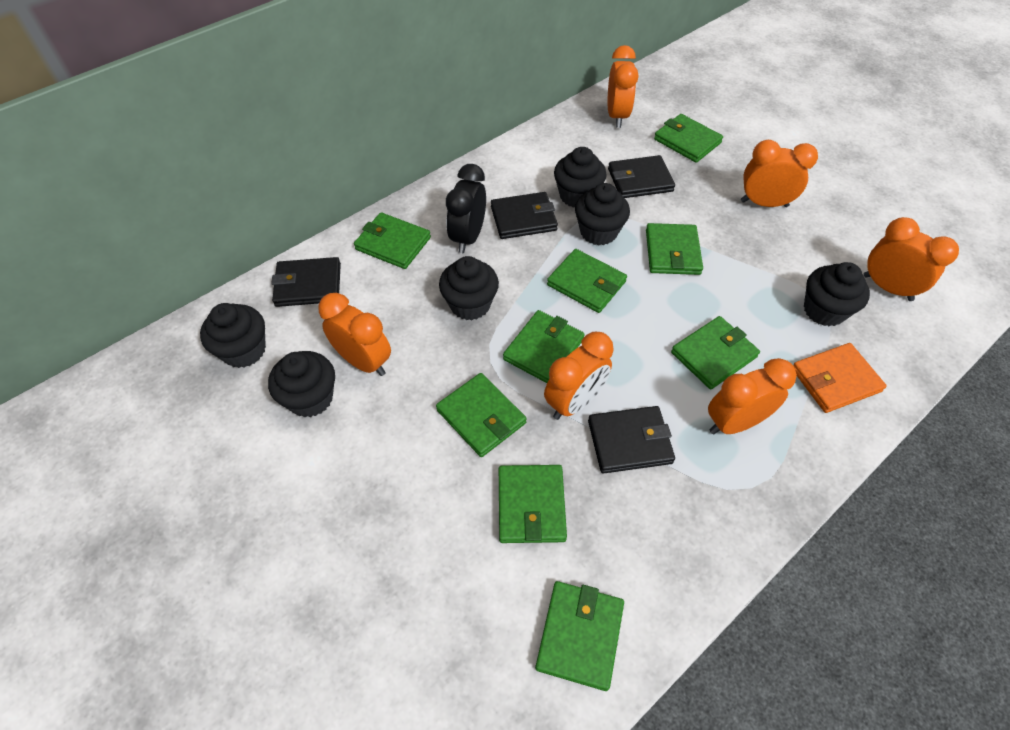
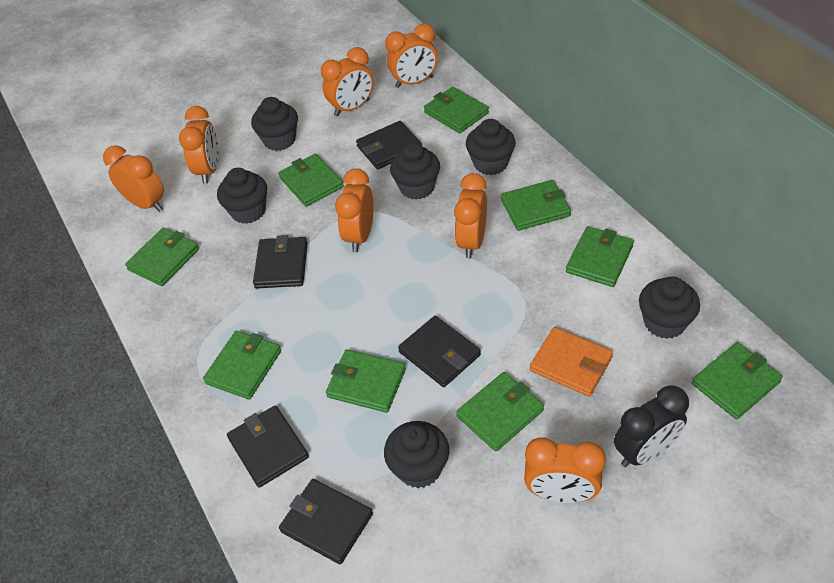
black wallet: [271,257,341,307] [491,192,558,239] [588,406,675,474] [608,155,675,198] = 4 -> [227,405,309,488] [253,235,308,288] [279,479,373,565] [356,121,422,170] [398,316,481,387] = 5
orange clock: [319,293,391,376] [544,332,613,420] [608,45,638,128] [708,358,797,435] [741,140,818,207] [864,217,959,301] = 6 -> [103,145,164,212] [179,106,219,184] [321,47,374,116] [335,169,373,252] [385,23,438,88] [454,173,487,259] [524,437,606,503] = 7

